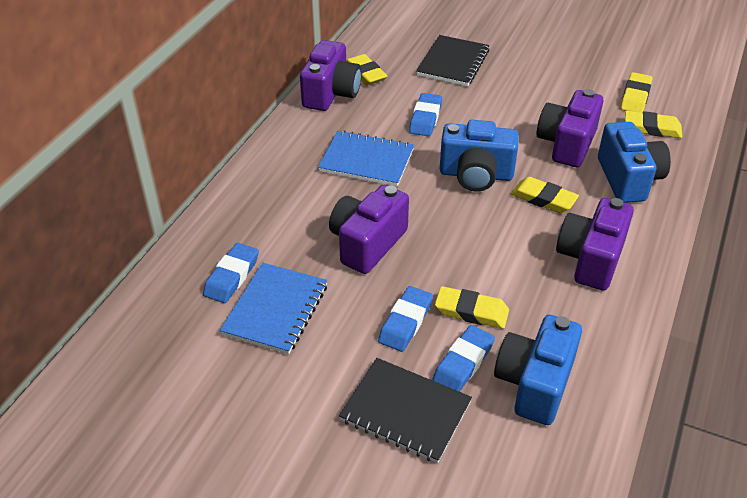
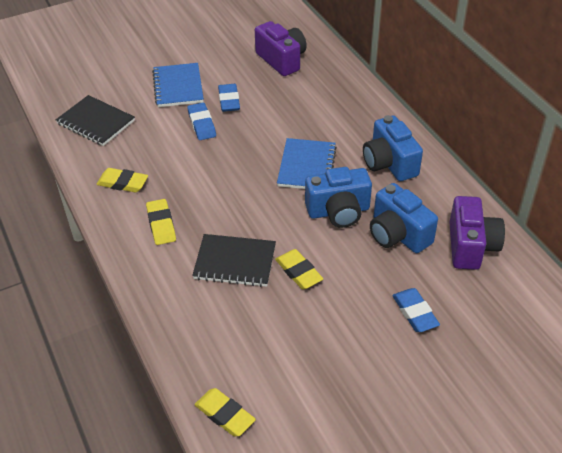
blue eraser: [203,243,259,303] [378,286,433,352] [409,93,442,136] [432,325,495,392] = 4 -> [187,103,216,140] [218,84,240,112] [392,288,440,332] = 3
purple camera: [300,40,362,111] [329,185,409,274] [537,89,603,167] [556,198,634,291] = 4 -> [255,21,307,76] [449,196,505,270] = 2
yellow eraser: [346,54,387,85] [435,286,509,329] [511,177,579,213] [621,72,652,112] [625,111,682,138] = 5 -> [96,168,148,192] [146,199,176,245] [194,388,256,436] [275,249,323,289] = 4

